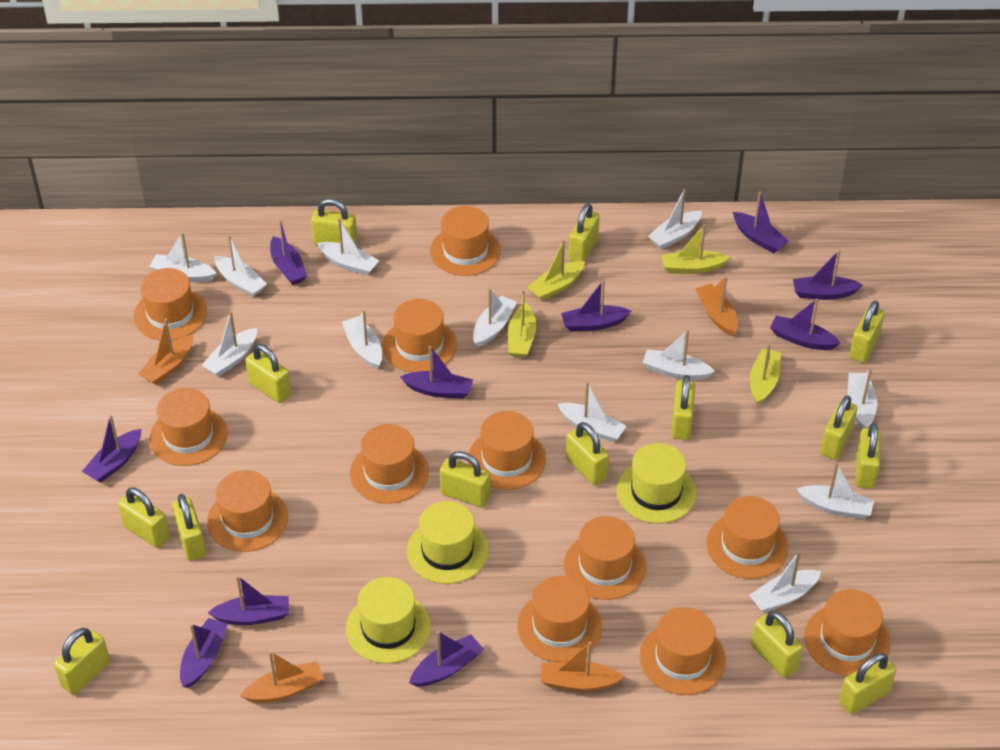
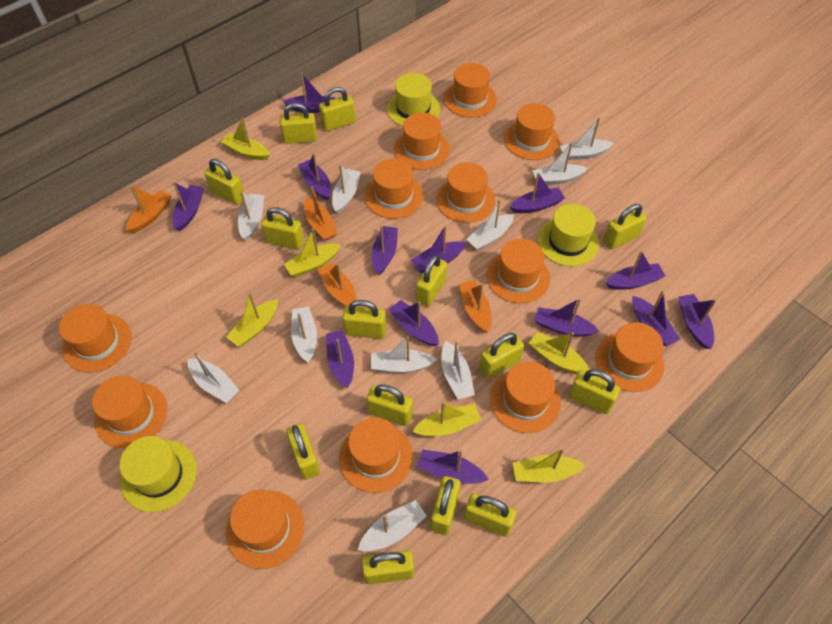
purple boat: [82,415,141,482] [180,618,228,688] [208,575,289,625] [270,220,307,285] [400,346,473,398] [409,631,483,687] [561,280,631,331] [733,192,790,253] [770,299,841,350] [793,250,863,300] = 10 -> [172,182,204,231] [283,72,335,113] [298,153,331,200] [326,330,354,388] [372,226,398,275] [389,300,439,346] [411,226,466,273] [417,449,489,484] [510,173,565,213] [534,298,599,337] [606,251,665,290] [632,291,680,346] [678,294,717,349] = 13
white boat: [149,233,217,282] [201,311,257,377] [214,235,267,297] [317,218,380,276] [342,310,382,369] [473,288,517,347] [558,381,627,442] [642,330,715,380] [648,189,702,249] [749,551,821,612] [797,463,874,519] [847,368,877,429] = 12 -> [188,352,240,403] [238,191,264,241] [291,307,317,363] [332,164,361,213] [358,500,427,551] [371,336,437,373] [441,341,475,400] [466,200,514,250] [532,143,588,185] [560,118,613,160] = 10
yellow boat: [508,290,536,358] [527,240,585,301] [661,224,730,274] [750,344,781,405] = 4 -> [221,118,270,160] [226,292,278,347] [284,228,341,277] [412,401,481,436] [513,448,585,483] [529,332,589,374] = 6

